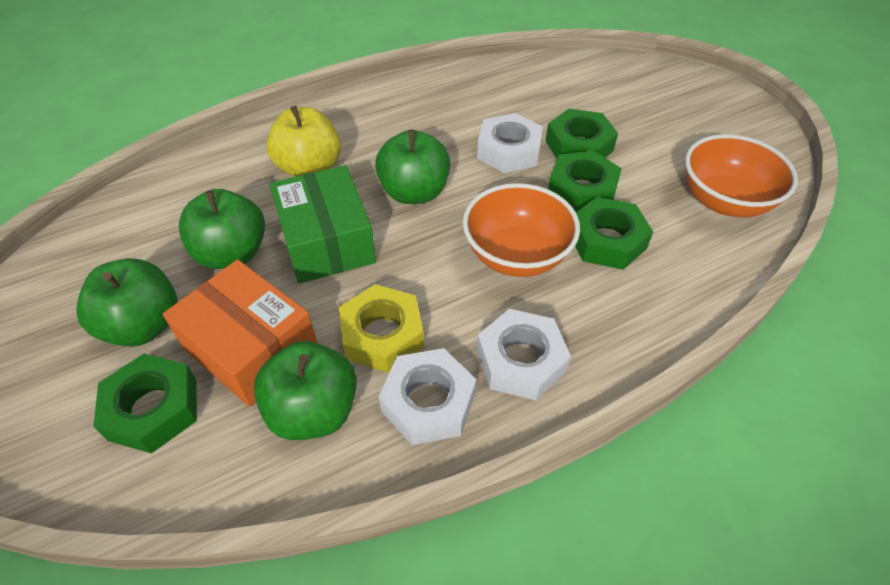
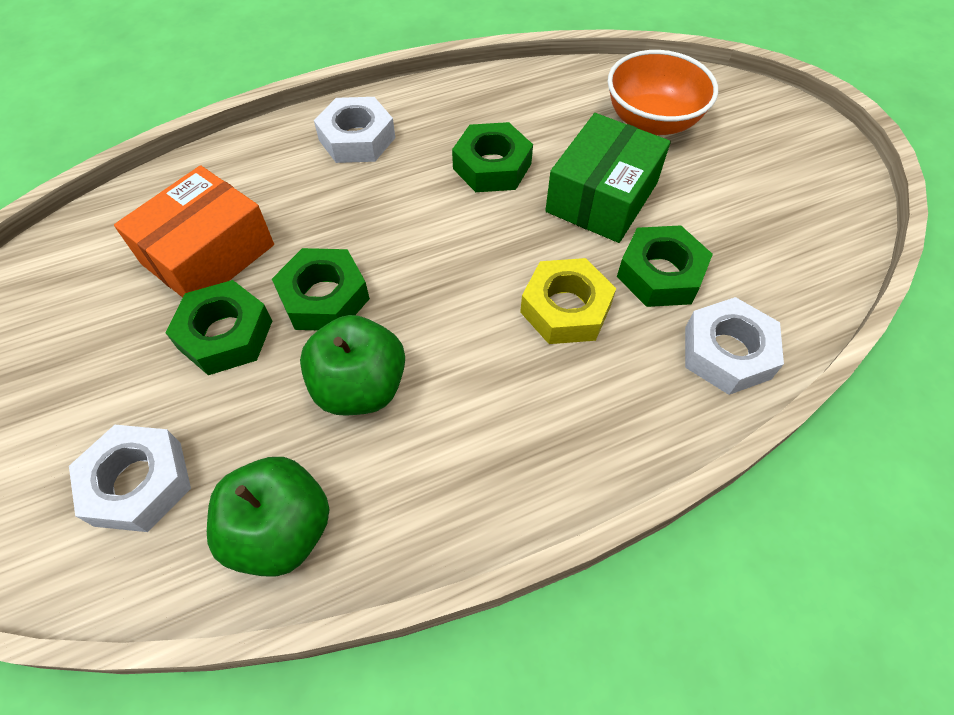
green apple: [76,258,178,347] [179,189,265,269] [254,341,357,440] [375,130,450,204] = 4 -> [207,457,330,577] [300,315,405,416] = 2
orange bowl: [463,183,580,277] [685,134,798,217] = 2 -> [607,50,718,135] = 1
yellow apple: [266,106,341,177] = 1 -> none = 0

